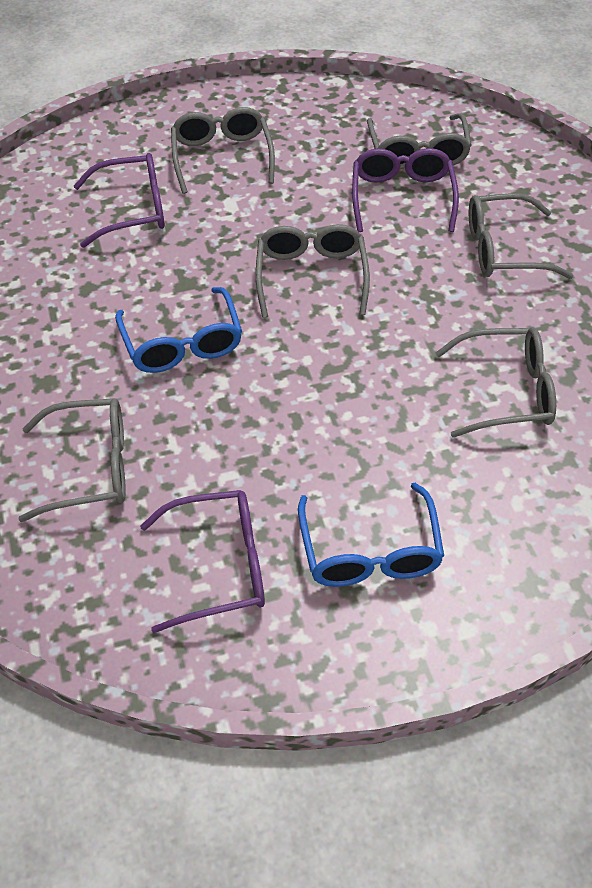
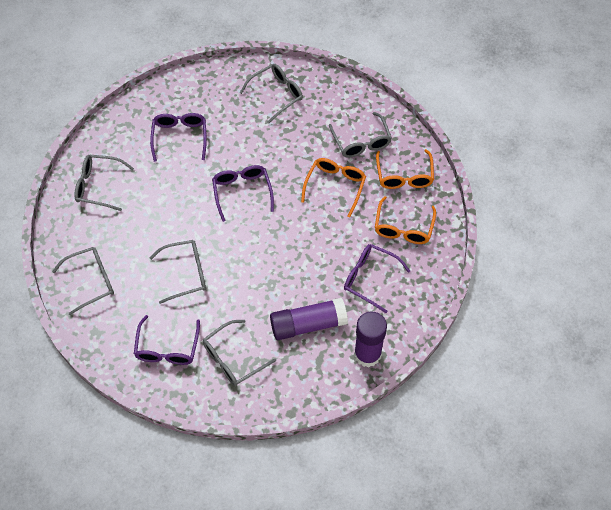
blue glasses: [115,287,242,373] [298,483,444,587] = 2 -> none = 0
orange glasses: none = 0 -> [301,158,366,217] [375,196,436,244] [376,149,434,189] = 3
purple glasses: [74,153,165,248] [140,490,265,633] [352,148,459,232] = 3 -> [134,315,200,365] [150,113,207,162] [212,165,274,222] [344,244,410,313] = 4
purple glue stick: none = 0 -> [270,298,348,340] [354,312,387,367] = 2

